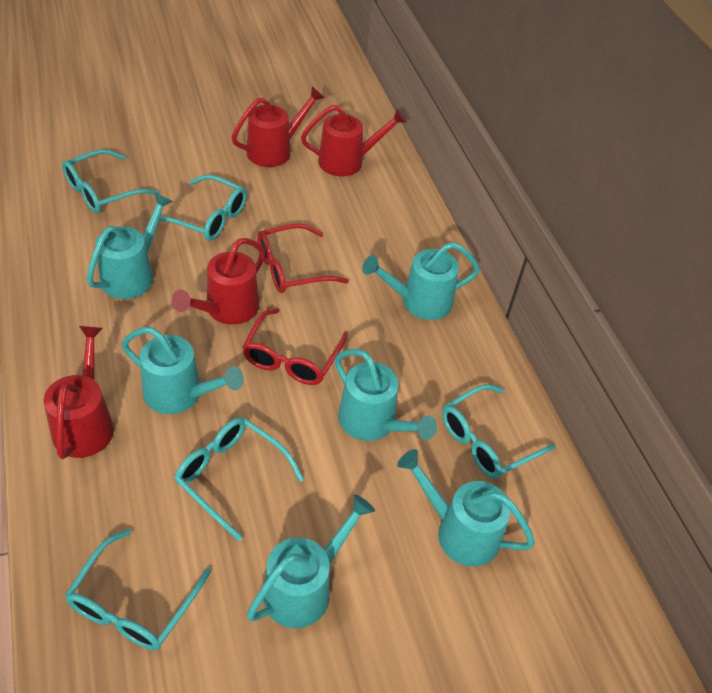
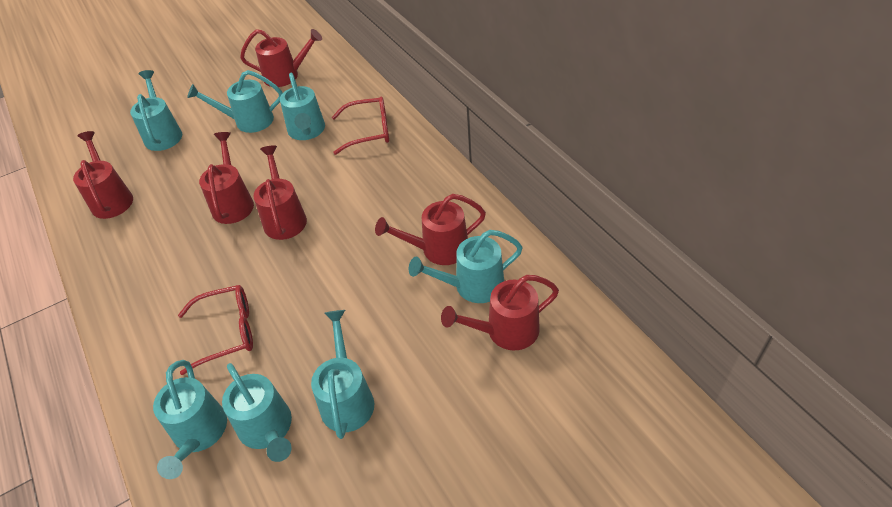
red watering can: [44,326,114,459] [172,238,265,325] [231,86,324,167] [301,105,407,176] = 4 -> [73,131,133,219] [199,132,254,224] [240,29,322,87] [253,145,307,240] [375,194,486,265] [441,275,559,351] = 6
turquoise glasses: [62,149,159,213] [65,529,211,651] [159,175,247,241] [174,417,304,541] [442,384,556,479] = 5 -> none = 0
turquoise watering can: [87,192,173,299] [121,327,244,414] [247,495,375,628] [335,349,437,441] [362,242,480,320] [397,449,535,566] = 6 -> [130,70,182,151] [153,360,227,479] [187,70,283,133] [222,363,292,462] [280,73,325,140] [311,310,374,439] [409,230,523,303] = 7

